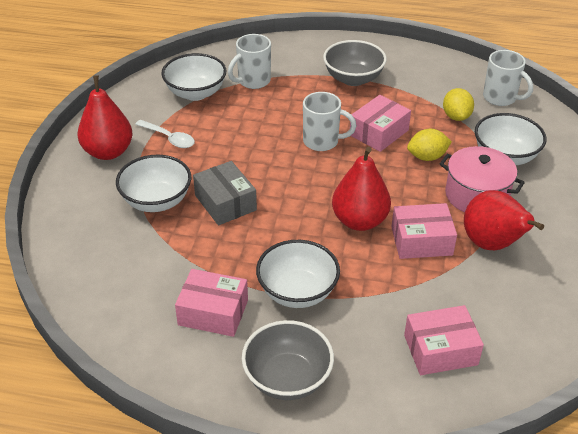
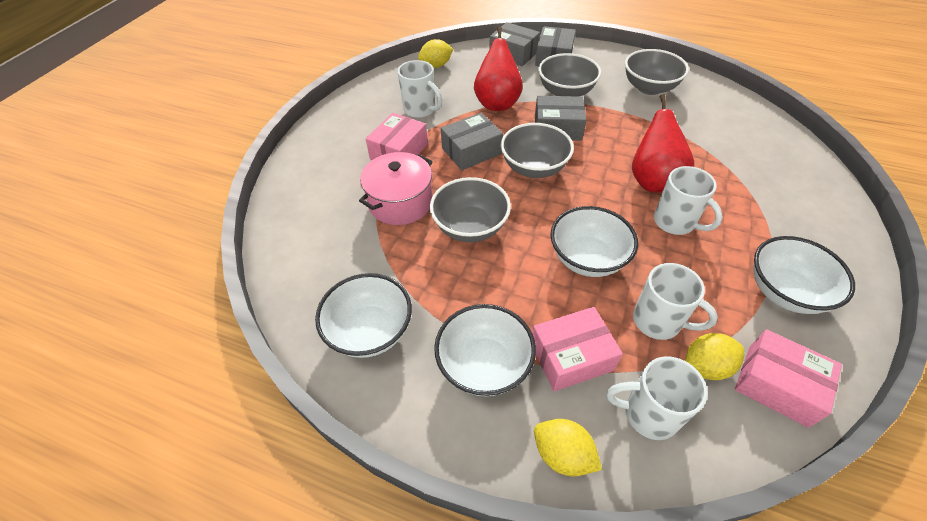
grey bowl: [242,320,334,400] [323,40,387,86] = 2 -> [430,177,511,242] [501,123,574,178] [538,53,601,97] [625,49,689,95] = 4
grey box: [193,161,257,225] = 1 -> [441,113,503,170] [489,22,540,67] [535,26,576,66] [535,96,586,141] = 4
pink box: [175,269,248,337] [350,95,411,152] [392,203,457,259] [404,305,484,375] = 4 -> [366,113,428,160] [532,307,623,391] [735,329,842,428] = 3
red pear: [77,75,133,160] [332,147,391,231] [464,190,544,250] = 3 -> [474,26,523,111] [632,94,694,193] = 2
white mug: [228,34,271,89] [303,92,356,151] [483,50,533,106] = 3 -> [398,60,442,118] [606,356,708,440] [633,263,718,340] [654,166,723,235] = 4
white spoon: [135,120,195,148] = 1 -> none = 0
yellow lemon: [407,129,452,161] [443,88,474,121] = 2 -> [418,39,453,68] [534,419,602,476] [685,333,744,380] = 3

